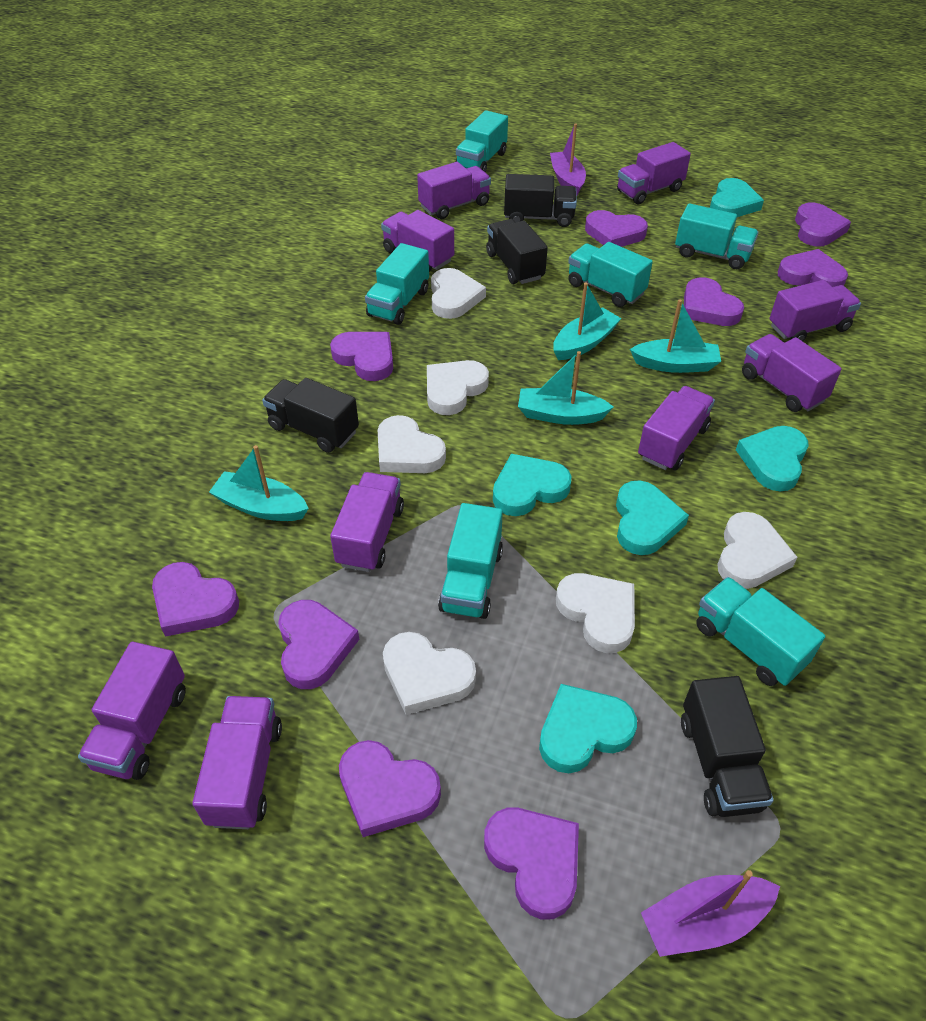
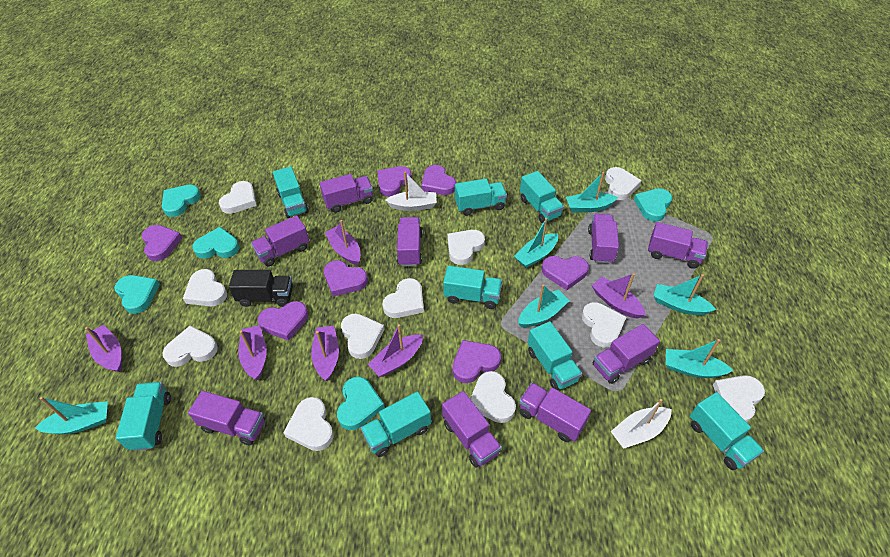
black truck: [262,378,359,453] [486,219,548,284] [504,174,577,227] [681,676,774,817] = 4 -> [229,270,293,307] = 1
purple boat: [550,123,586,195] [641,870,780,957] = 2 -> [85,325,122,372] [239,325,267,380] [311,326,339,381] [325,220,361,265] [368,324,423,377] [592,273,646,319] = 6
purple heart: [152,562,239,637] [278,600,359,689] [330,332,393,381] [339,740,441,837] [484,808,579,920] [585,210,648,247] [684,277,744,326] [778,249,848,287] [795,202,851,247] = 9 -> [142,225,182,261] [258,301,308,341] [324,260,368,297] [378,166,412,197] [421,165,456,195] [452,340,501,383] [542,256,589,290] = 7
turquoise boat: [209,445,309,521] [518,351,613,425] [553,282,621,360] [630,299,721,373] = 4 -> [35,397,108,434] [514,218,558,268] [518,284,570,327] [566,172,618,212] [654,274,716,315] [666,339,733,378] = 6
turquoise truck: [365,243,429,325] [438,503,503,619] [456,110,508,173] [568,242,653,307] [675,203,759,269] [696,577,825,686] = 6 -> [116,382,171,451] [273,166,309,218] [361,391,431,457] [443,266,502,309] [455,179,507,216] [520,171,564,223] [528,321,582,390] [690,392,764,470] = 8
white boat: none = 0 -> [385,171,437,211] [611,399,672,449] = 2
white heart: [378,415,446,473] [383,632,476,715] [427,360,489,415] [431,268,486,319] [556,573,635,653] [717,512,798,589] = 6 -> [162,326,218,367] [183,269,227,306] [219,181,257,214] [283,397,334,451] [341,313,384,359] [383,278,424,318] [447,230,485,265] [470,371,516,423] [582,302,626,348] [605,167,642,200] [713,375,765,422] = 11

